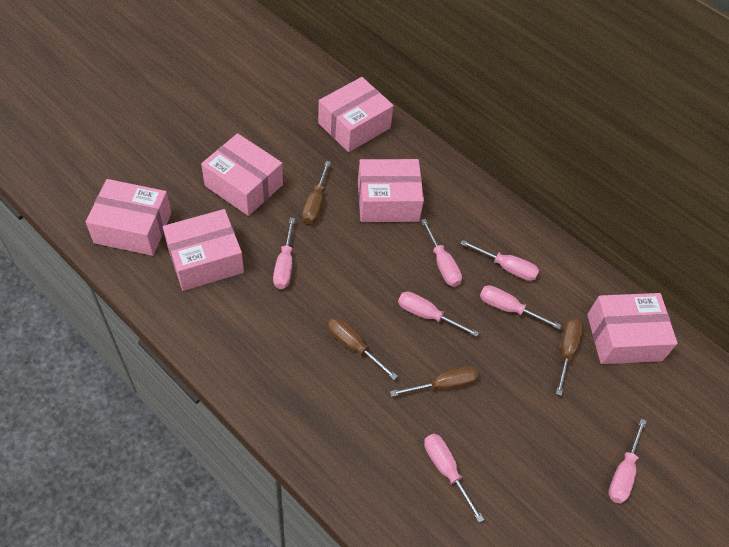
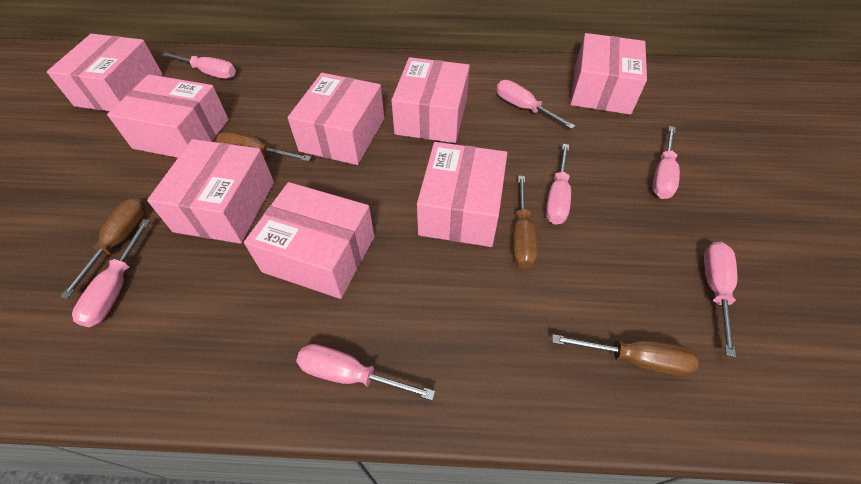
pink box: [85,179,171,256] [163,209,244,291] [201,133,283,216] [318,77,394,152] [358,159,424,222] [587,293,678,364] = 6 -> [47,34,163,111] [107,74,229,158] [147,139,274,244] [244,182,375,299] [288,73,384,165] [391,57,470,143] [417,142,507,247] [571,33,647,115] = 8

